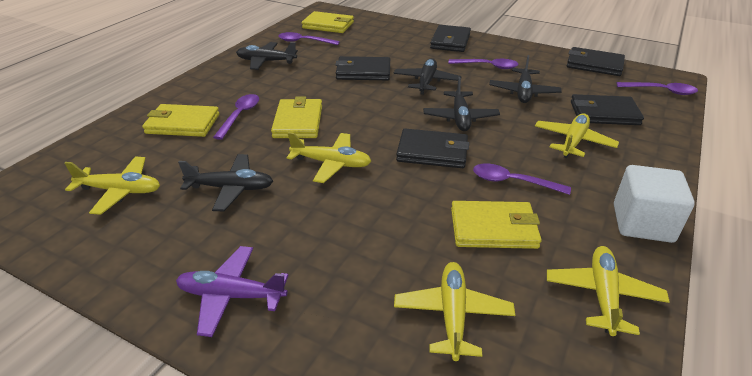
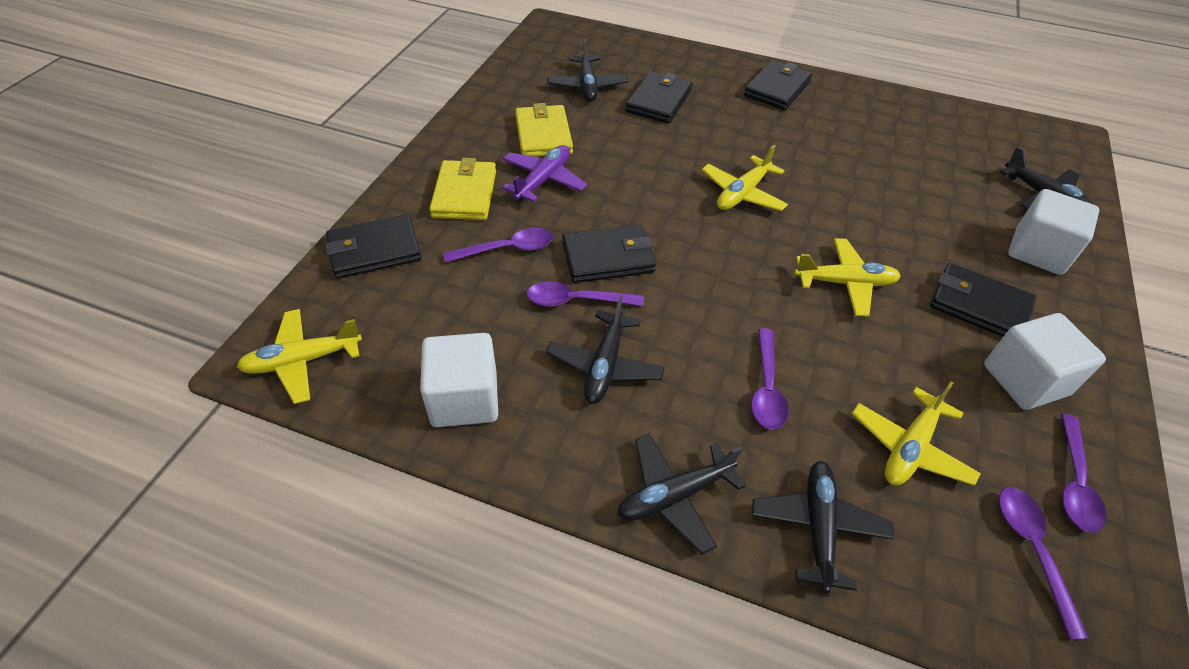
white cube: [614,165,695,243] = 1 -> [420,333,498,427] [984,313,1106,410] [1008,189,1099,275] = 3
yellow plane: [65,156,160,215] [287,132,371,183] [394,262,515,361] [535,113,619,158] [547,246,670,336] = 5 -> [237,309,362,404] [702,145,788,211] [794,238,901,316] [852,381,981,486] = 4
yellow wallet: [142,104,220,137] [271,97,322,138] [302,11,354,33] [451,201,541,249] = 4 -> [429,158,496,220] [515,103,573,157] = 2

